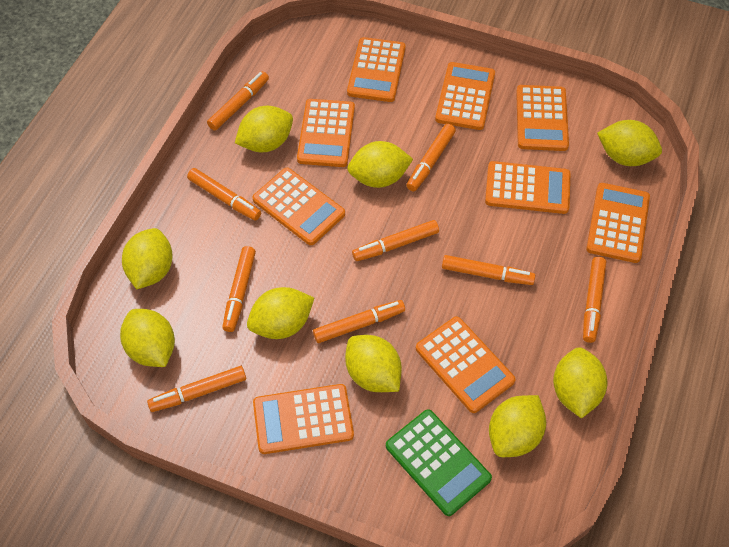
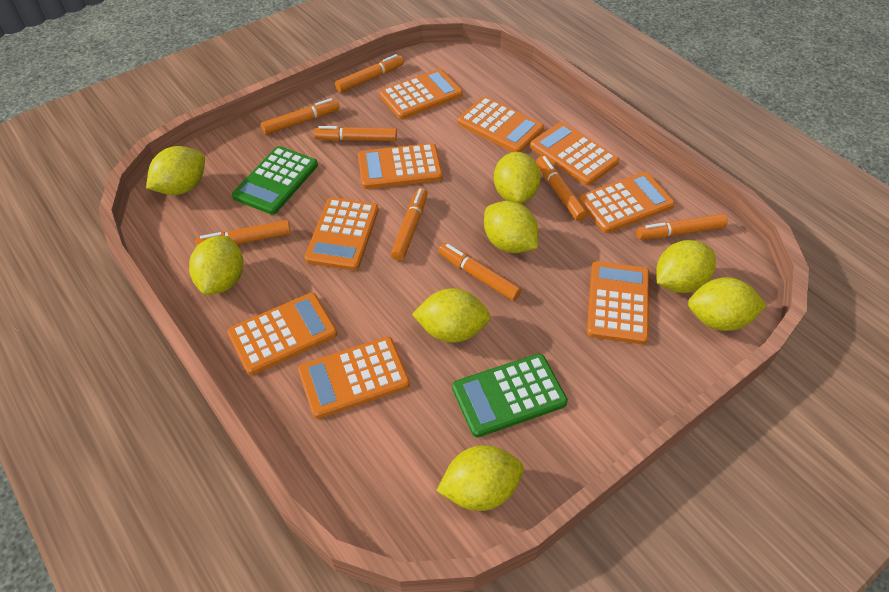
green calculator: [386,409,492,516] = 1 -> [232,146,318,215] [452,354,568,437] = 2
orange marker: [147,366,246,412] [187,168,261,221] [207,71,269,131] [222,246,256,332] [313,300,405,343] [352,220,439,261] [406,124,456,191] [442,255,535,285] [583,257,606,343] = 9 -> [195,220,291,247] [261,98,340,135] [314,126,397,141] [335,54,404,92] [391,188,428,261] [438,243,521,301] [536,156,587,221] [636,214,728,240] = 8
yellow lemon: [120,309,175,367] [122,228,173,289] [235,106,293,152] [247,287,314,339] [345,335,402,392] [347,141,413,188] [489,395,546,457] [553,347,608,419] [597,120,662,166] = 9 -> [146,146,205,195] [189,236,243,295] [412,288,491,343] [437,445,524,511] [484,201,538,253] [494,152,541,203] [656,240,716,293] [688,277,767,331] = 8

